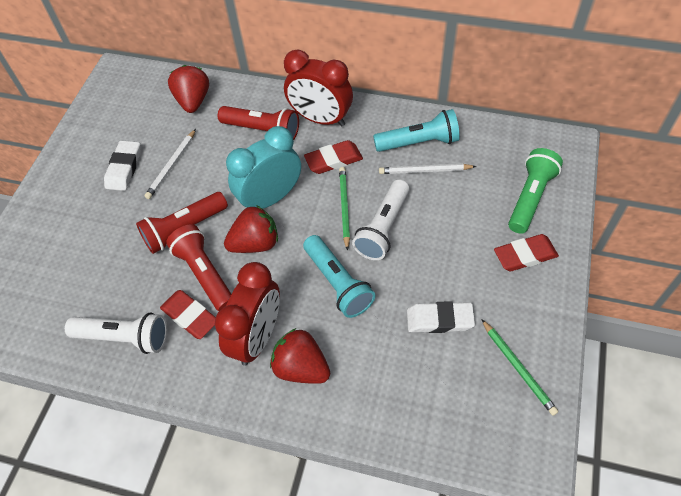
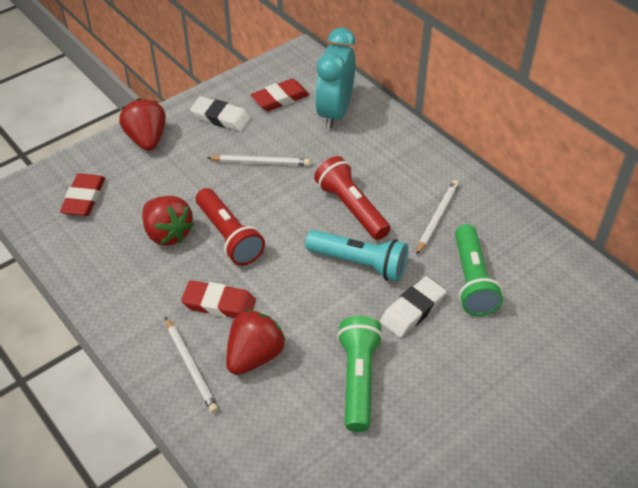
green flashlight: [508,148,563,234] = 1 -> [337,316,383,432] [455,224,503,316] = 2
green pencil: [339,167,350,251] [481,319,559,416] = 2 -> none = 0
red clock: [215,262,280,366] [284,49,353,127] = 2 -> none = 0
red flashlight: [136,192,228,254] [166,224,231,311] [218,106,299,140] = 3 -> [196,188,265,266] [314,156,390,240] = 2
turquoise flashlight: [303,235,375,318] [373,109,460,152] = 2 -> [305,230,408,282] = 1
white flashlight: [65,312,167,354] [352,179,410,260] = 2 -> none = 0
white pencil: [144,129,196,199] [379,164,476,174] = 2 -> [165,317,218,413] [207,155,310,166] [417,180,459,254] = 3

